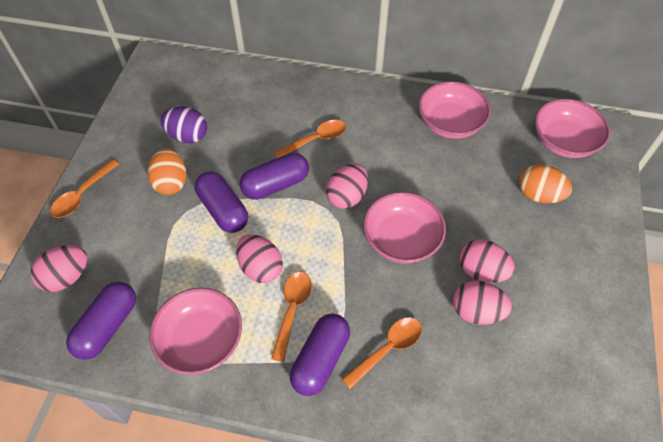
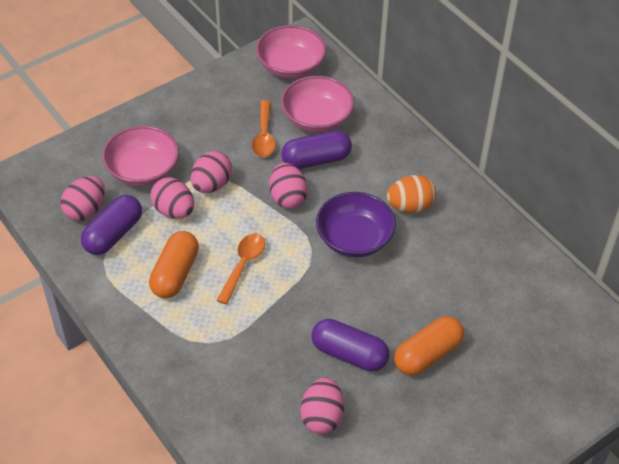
orange capsule: none = 0 -> [149,231,199,298] [394,316,464,376] = 2
orange egg: [148,148,187,195] [519,164,572,203] = 2 -> [387,175,436,213] = 1
orange spoon: [50,159,119,218] [271,272,312,362] [274,120,346,158] [341,317,422,389] = 4 -> [216,233,265,304] [252,100,276,157] = 2
pink bowl: [149,288,242,375] [363,192,446,263] [418,81,491,139] [535,99,610,158] = 4 -> [102,126,179,187] [256,25,326,79] [281,76,354,133] = 3
purple bowl: none = 0 -> [316,192,396,257] = 1
purple capsule: [66,281,136,360] [195,171,248,233] [240,153,309,200] [290,314,350,396] = 4 -> [81,195,142,255] [281,131,352,169] [312,319,389,371] = 3
purple egg: [160,106,207,143] = 1 -> none = 0

